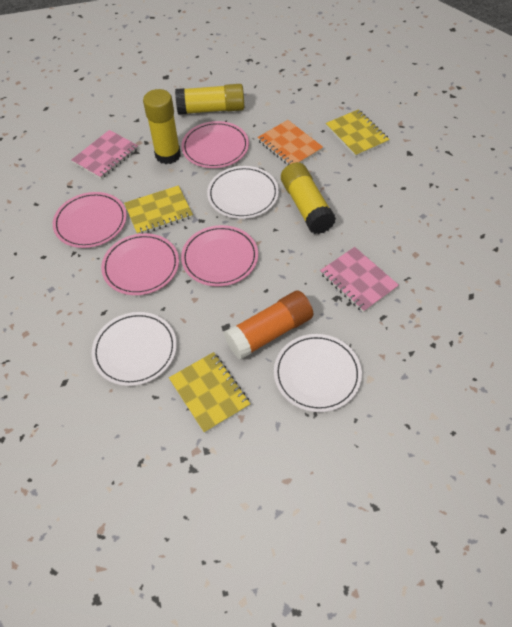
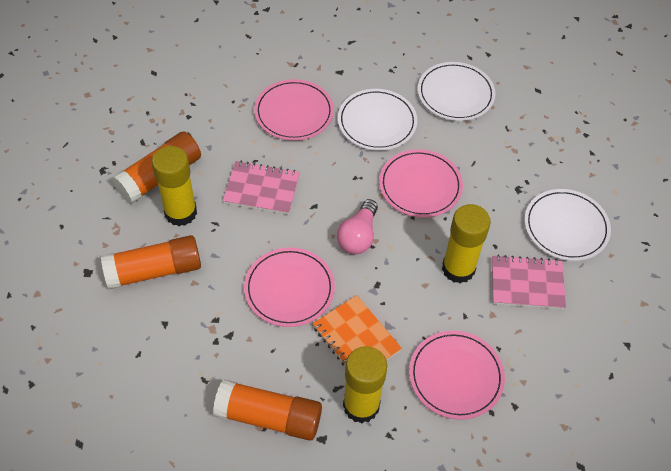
orange glue stick: [224,290,314,360] = 1 -> [101,235,201,289] [112,131,201,204] [213,380,322,441] = 3
pink light bulb: none = 0 -> [337,199,378,254] = 1
yellow notebook: [124,186,193,234] [169,352,250,433] [326,109,390,157] = 3 -> none = 0

